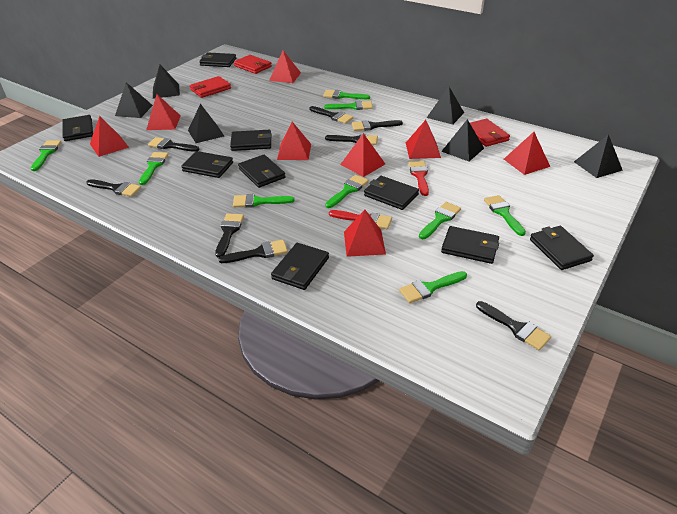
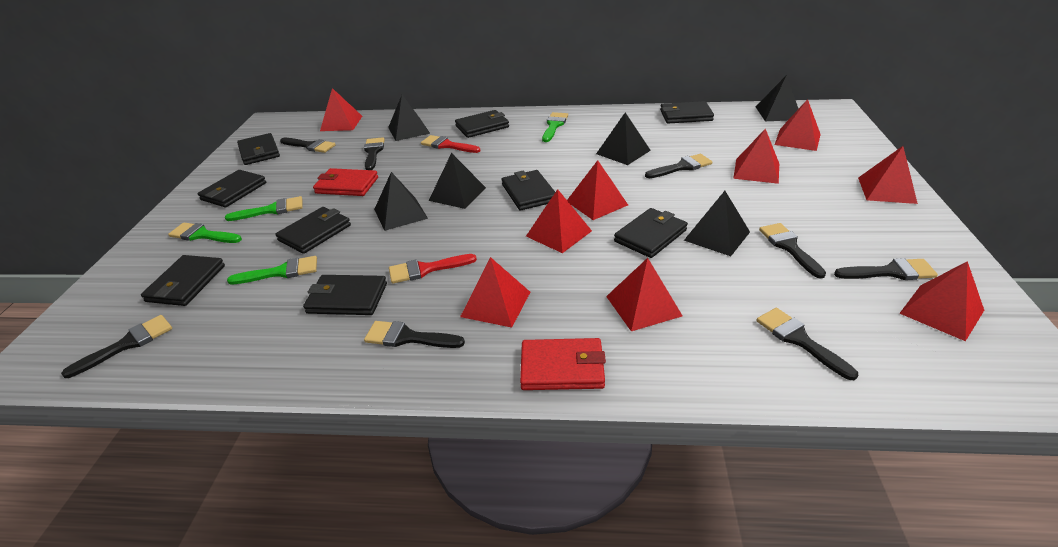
green brush: [31,140,61,171] [139,152,168,185] [233,194,295,208] [323,90,370,99] [324,101,373,110] [325,175,369,208] [399,271,467,303] [419,202,461,239] [484,195,526,236] = 9 -> [168,223,242,243] [225,196,303,221] [227,256,317,285] [542,112,568,142] = 4
red pyramid: [90,116,129,157] [146,94,181,130] [269,50,301,83] [277,122,311,160] [340,133,385,177] [344,210,386,257] [406,120,441,159] [504,132,550,175] = 8 -> [320,88,362,131] [460,257,530,328] [526,189,592,253] [567,160,628,220] [606,258,682,331] [733,129,779,184] [775,99,821,151] [858,146,918,204] [899,261,984,341] = 9
red wallet: [190,76,231,98] [234,55,272,74] [470,119,510,147] = 3 -> [313,168,378,196] [520,338,606,390] = 2

